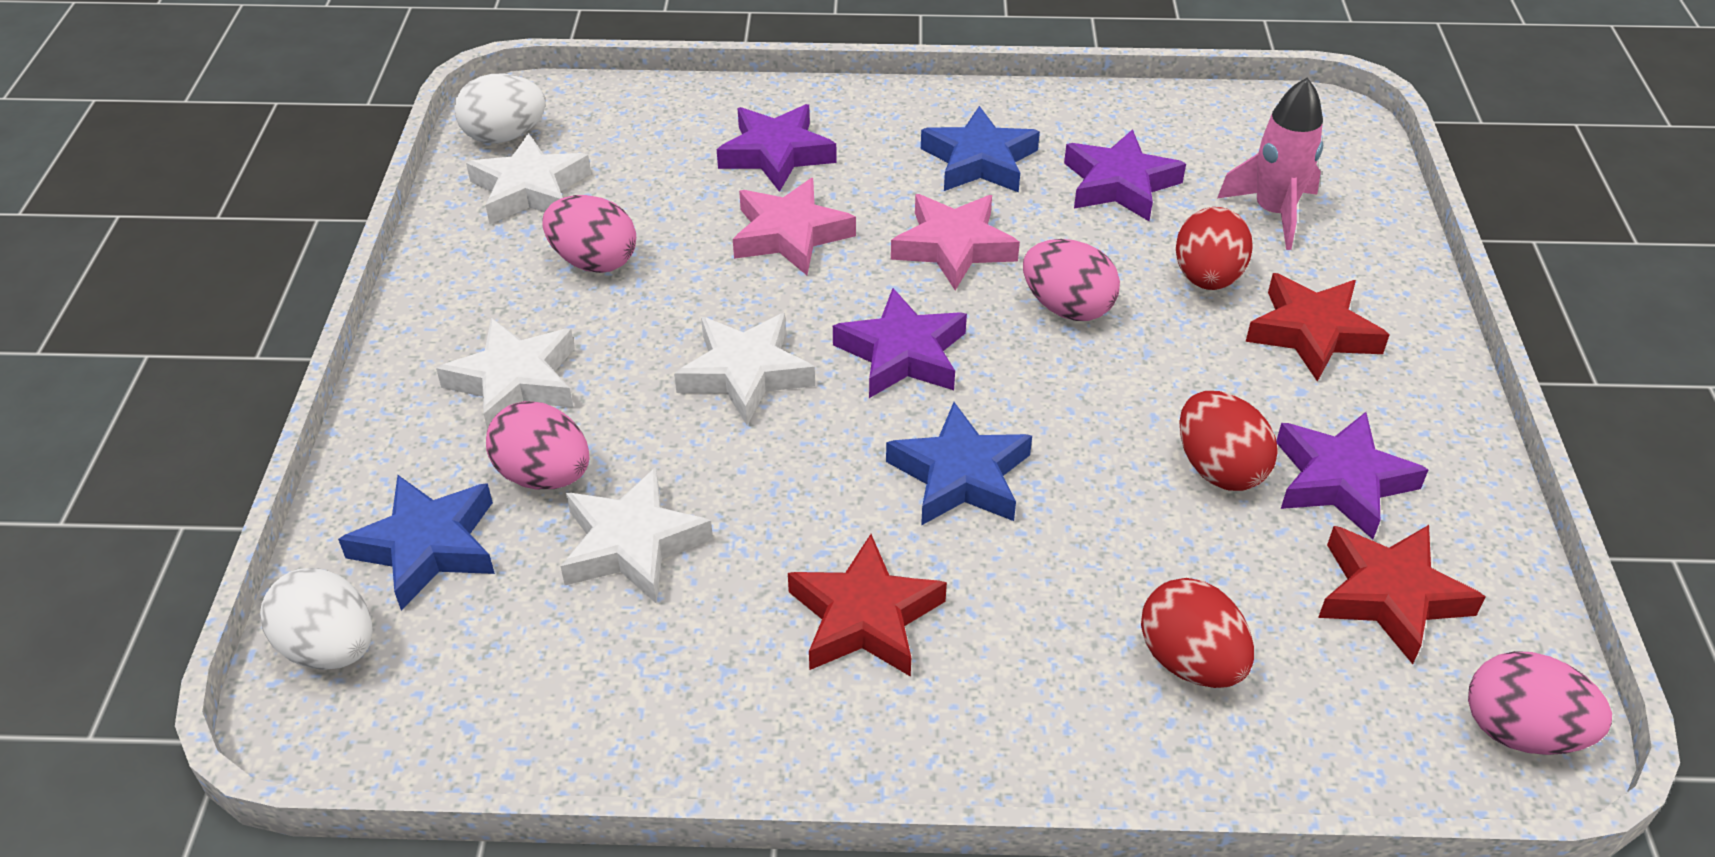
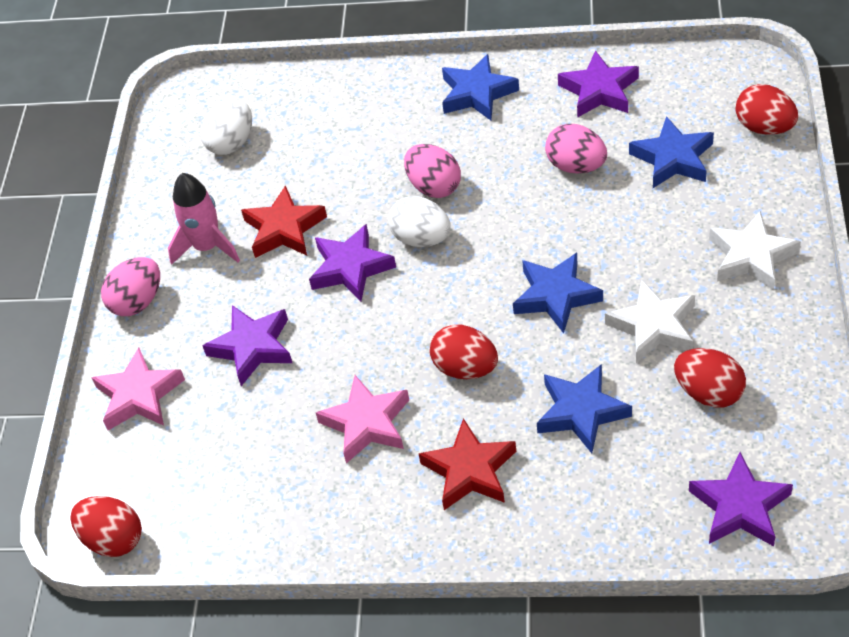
blue star: [338,475,495,610] [886,402,1032,526] [921,106,1040,192] = 3 -> [442,54,519,120] [513,253,603,333] [537,364,632,453] [629,116,714,188] = 4
pink egg: [486,401,589,489] [542,195,636,273] [1023,239,1120,321] [1468,651,1612,755] = 4 -> [101,257,160,316] [404,144,461,198] [545,124,607,173] = 3
red egg: [1141,578,1254,688] [1176,207,1253,290] [1179,391,1278,491] = 3 -> [70,496,142,557] [430,324,498,379] [674,348,746,408] [736,84,798,135] = 4
red star: [788,534,947,677] [1246,273,1389,382] [1318,525,1486,664] = 3 -> [241,185,327,258] [419,418,516,510] = 2
white star: [436,318,575,429] [466,133,591,224] [560,467,713,604] [674,313,815,425] = 4 -> [605,279,695,363] [709,211,801,291] = 2

